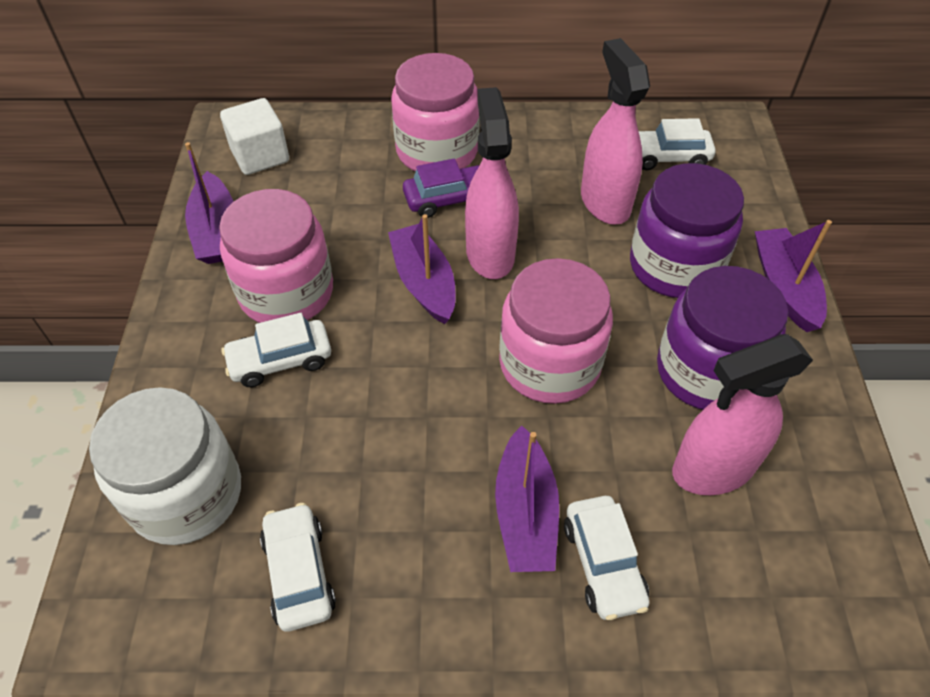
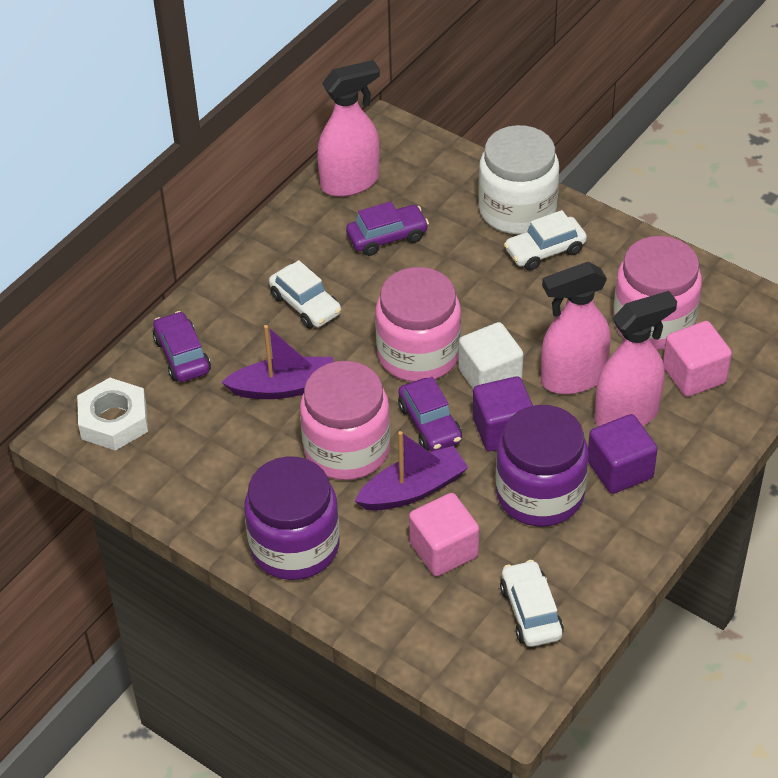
pink cube: none = 0 -> [409,493,479,576] [663,321,732,397] = 2
purple boat: [185,142,233,264] [388,214,455,324] [495,425,559,572] [755,220,832,332] = 4 -> [221,325,334,399] [355,431,469,511] = 2
purple car: [403,159,480,218] = 1 -> [153,311,211,382] [346,201,429,256] [398,377,462,451] = 3
purple cube: none = 0 -> [473,376,533,451] [588,414,658,494] = 2
white car: [221,313,331,387] [260,503,336,632] [564,496,649,620] [639,118,715,170] = 4 -> [269,260,341,329] [500,560,564,647] [504,210,587,271] = 3
white nut: none = 0 -> [77,378,148,451] = 1

